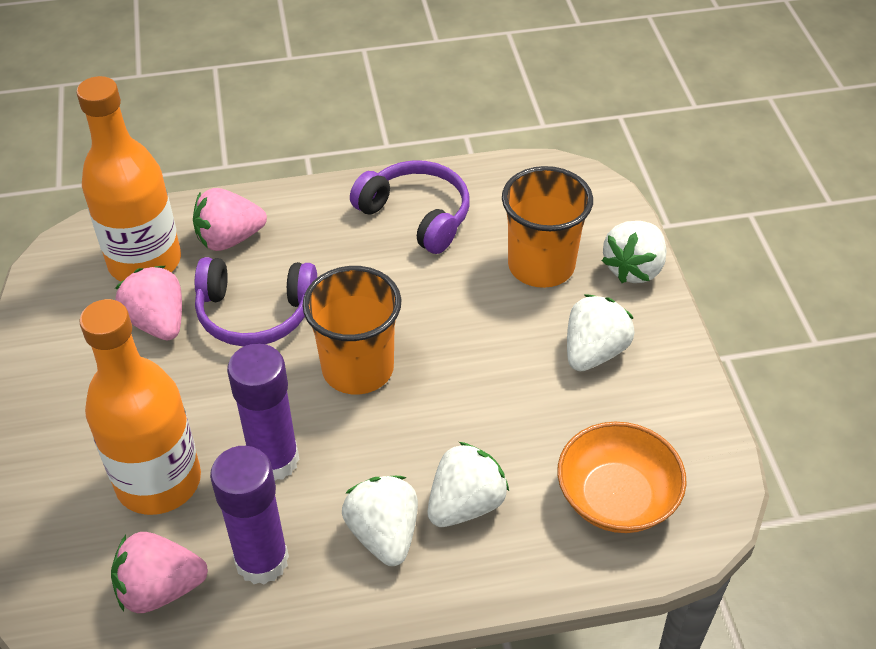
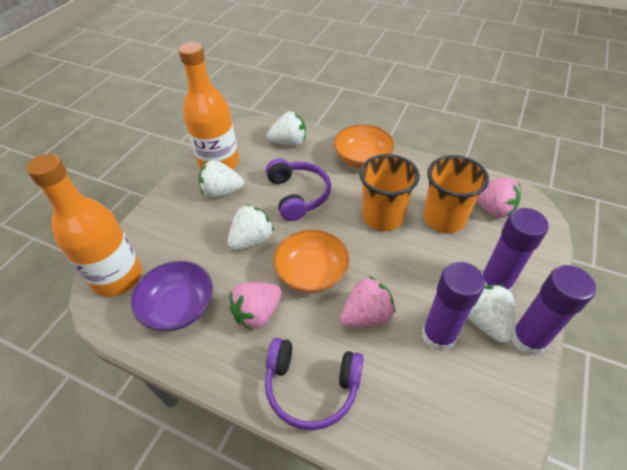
orange bowl: [557,422,687,533] = 1 -> [273,229,350,293] [334,124,394,168] = 2
purple bowl: none = 0 -> [131,261,213,331] = 1
purple glue stick: [210,446,289,585] [227,343,299,480] = 2 -> [422,262,485,352] [482,208,549,291] [512,265,596,356] = 3

